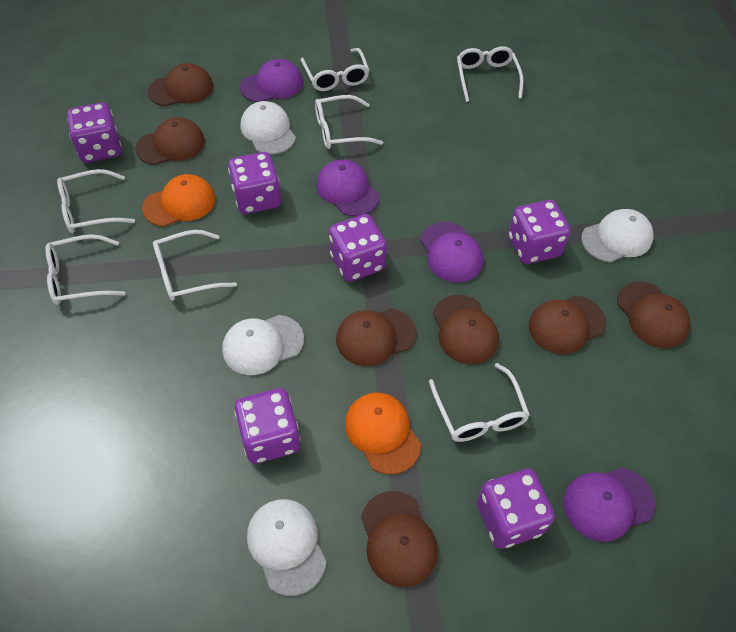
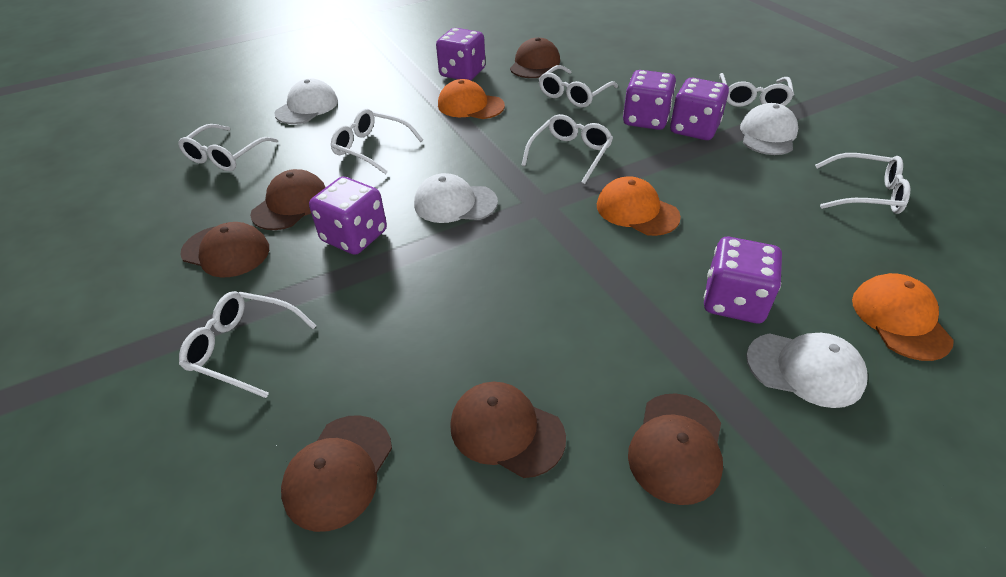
brown cap: [135,117,205,165] [148,63,213,106] [336,308,417,366] [361,491,438,587] [433,295,499,364] [528,296,606,354] [617,282,690,348] = 7 -> [181,222,269,277] [250,169,326,230] [281,415,392,532] [450,382,566,478] [510,38,560,78] [628,393,723,505] = 6
orange cap: [142,174,215,227] [345,392,421,475] = 2 -> [438,79,505,119] [597,176,681,236] [852,273,954,361] = 3
purple cap: [240,59,303,102] [316,159,380,216] [421,222,483,282] [563,467,655,542] = 4 -> none = 0
purple dice: [67,102,122,163] [228,152,281,214] [234,388,300,464] [329,214,387,282] [477,469,555,549] [508,200,571,264] = 6 -> [309,177,387,255] [436,28,485,80] [623,70,676,130] [670,78,729,140] [704,237,782,323] = 5

